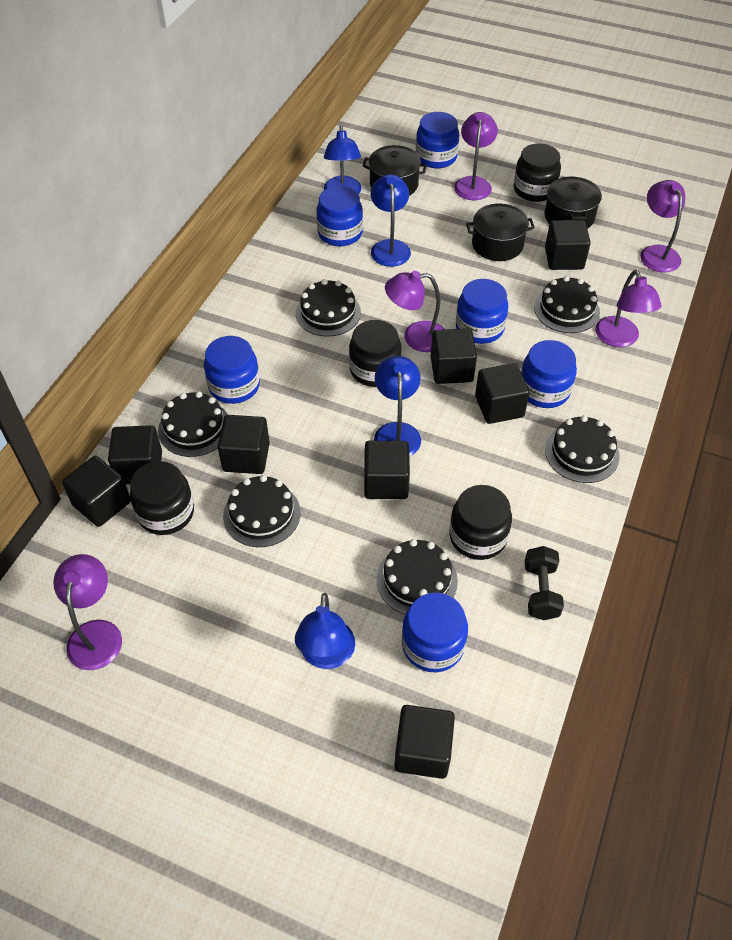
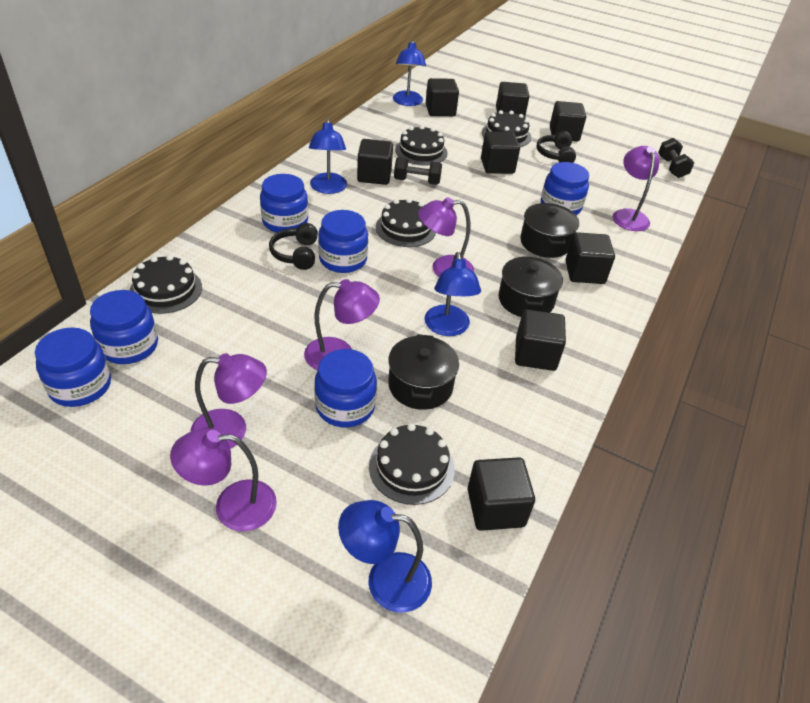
black cake: [158,391,228,457] [223,475,301,547] [296,279,361,337] [377,539,458,615] [534,276,600,333] [545,415,620,483] = 6 -> [130,255,202,314] [369,423,455,505] [376,198,436,247] [395,125,447,165] [482,110,531,147] = 5
black dumbbell: [525,546,564,620] = 1 -> [394,157,442,185] [658,138,694,178] = 2
black headphones: none = 0 -> [269,223,318,270] [537,131,576,163] = 2
black jar: [130,461,194,535] [349,320,402,387] [449,485,512,560] [514,143,561,202] = 4 -> none = 0

